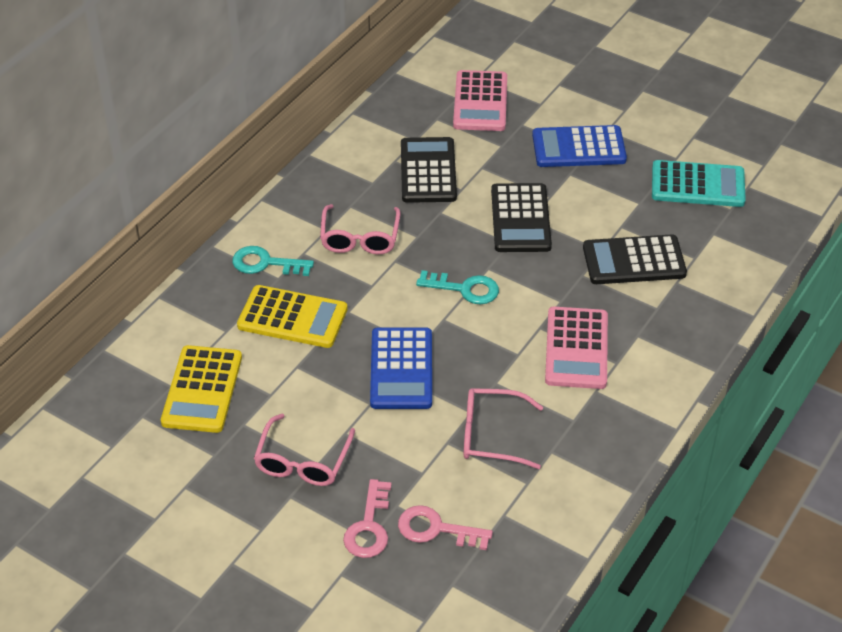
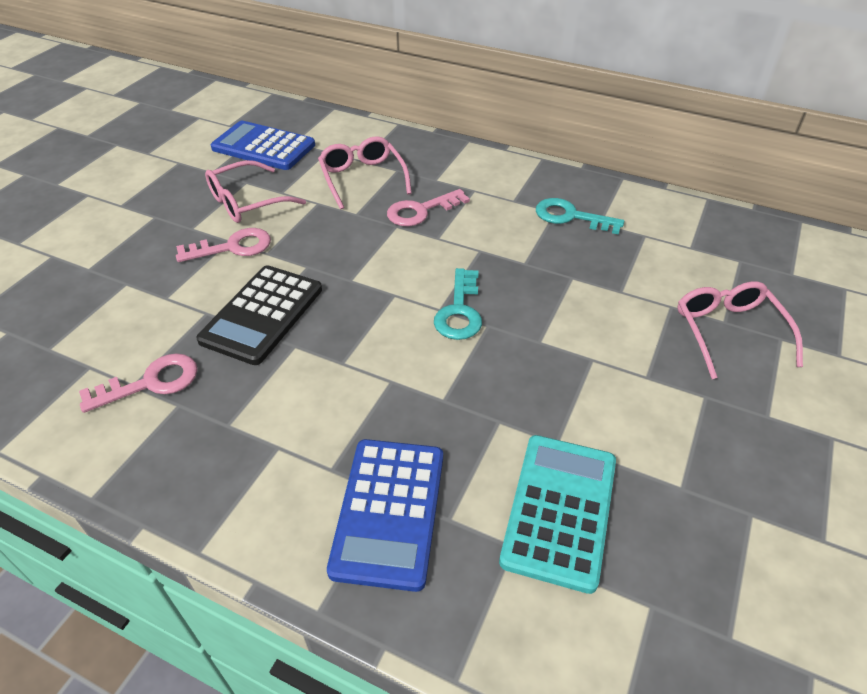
black calculator: [401,137,457,203] [491,183,552,252] [583,234,687,284] = 3 -> [196,265,322,365] = 1
pink calculator: [453,70,507,131] [545,307,608,389] = 2 -> none = 0
pink key: [343,479,392,558] [398,505,493,550] = 2 -> [79,353,198,413] [176,228,271,262] [387,189,470,226] = 3
yellow calculator: [161,345,242,433] [237,285,348,348] = 2 -> none = 0

